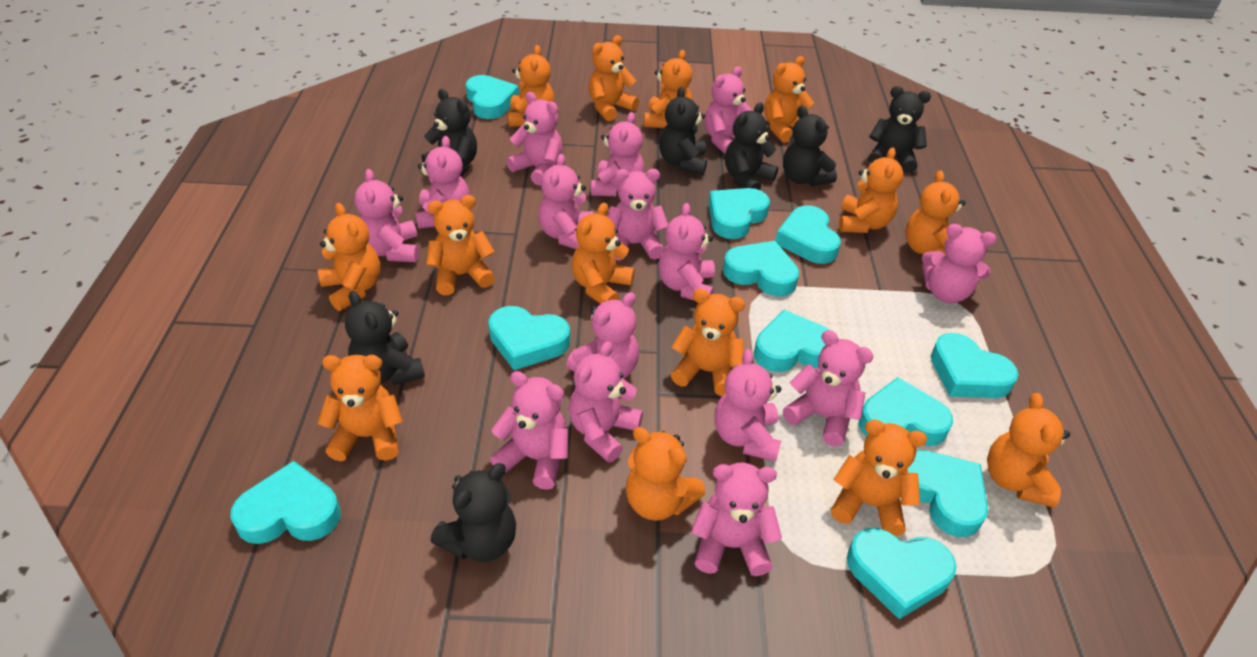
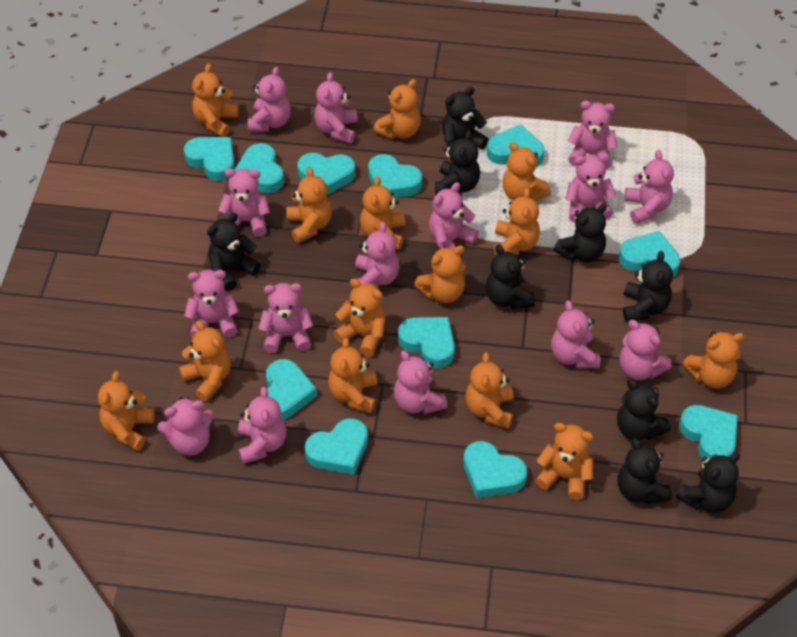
black teddy bear: [345,291,425,386] [421,89,477,176] [431,463,516,562] [659,87,707,175] [725,103,778,190] [783,106,837,186] [868,86,931,173] = 7 -> [207,213,261,291] [435,130,480,195] [442,87,489,149] [486,244,535,310] [554,204,607,263] [617,379,671,441] [617,438,672,504] [623,251,673,321] [676,452,740,513] = 9

